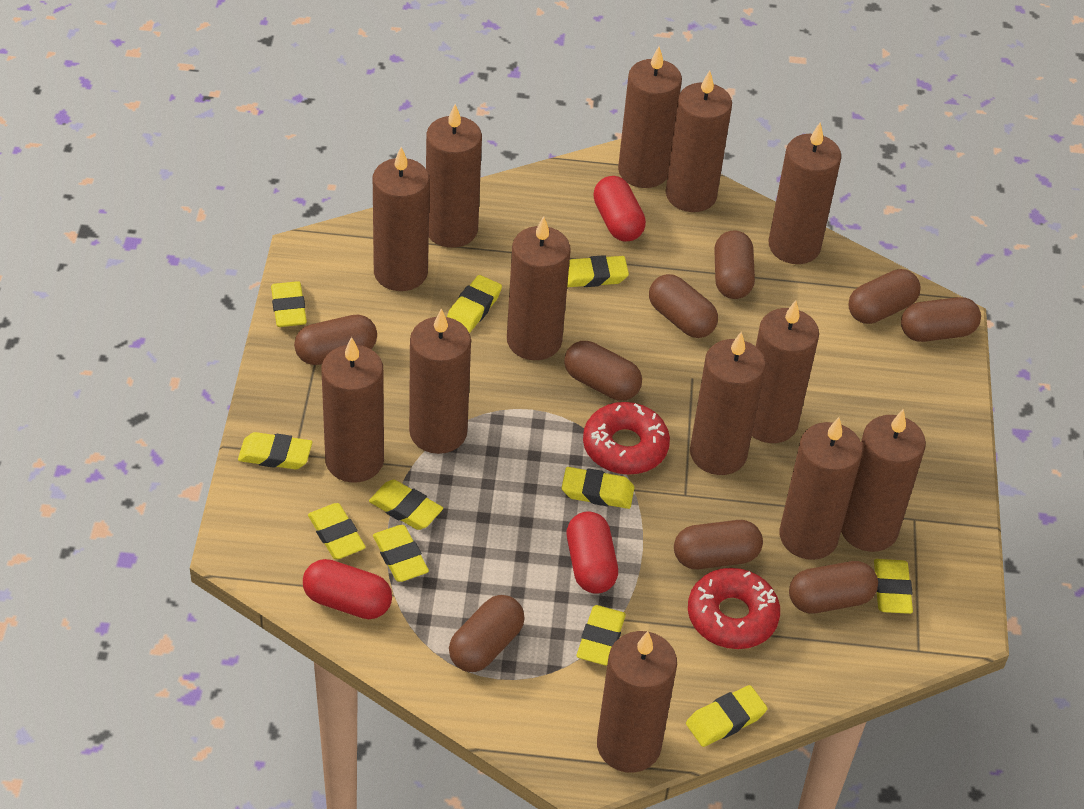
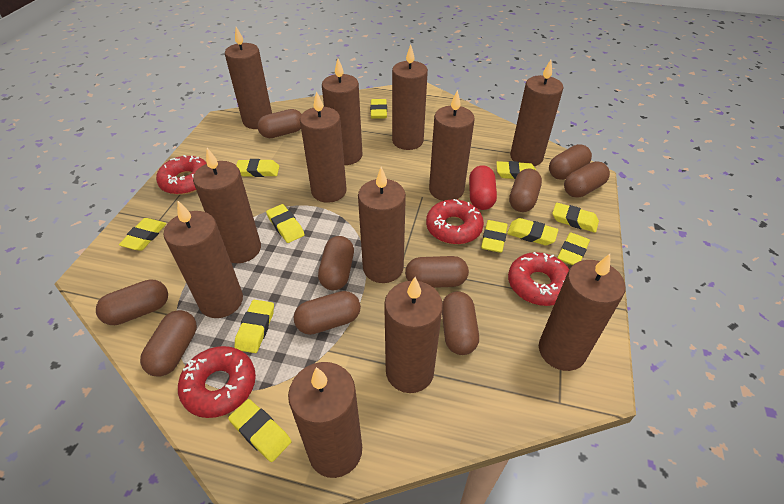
brown candle: [321,337,384,483] [373,147,430,291] [409,309,471,454] [426,104,482,248] [507,216,571,360] [597,631,677,773] [618,47,682,188] [666,70,732,212] [690,332,766,475] [752,300,819,443] [769,122,841,264] [779,417,863,560] [841,409,926,552] = 13 -> [164,201,243,318] [193,148,261,263] [225,27,272,129] [288,362,362,478] [300,91,347,203] [322,59,362,165] [358,167,406,283] [384,277,443,393] [392,44,428,150] [429,90,475,201] [510,60,563,166] [539,254,625,371] = 12
brown capsule: [294,315,377,365] [449,595,525,672] [564,341,642,401] [649,274,718,338] [674,520,763,569] [714,230,755,299] [789,561,878,614] [848,269,921,324] [901,297,981,342] = 9 -> [96,279,168,325] [140,310,197,377] [257,109,302,138] [294,291,361,335] [318,236,354,290] [405,256,469,288] [442,291,479,355] [509,168,542,212] [549,144,592,180] [564,161,610,198] = 10
red capsule: [303,559,392,619] [567,511,618,594] [593,176,646,242] = 3 -> [469,165,497,210] = 1
red donut: [583,402,670,475] [688,568,780,649] = 2 -> [156,155,207,195] [178,346,256,418] [426,199,484,244] [508,252,569,306] = 4

